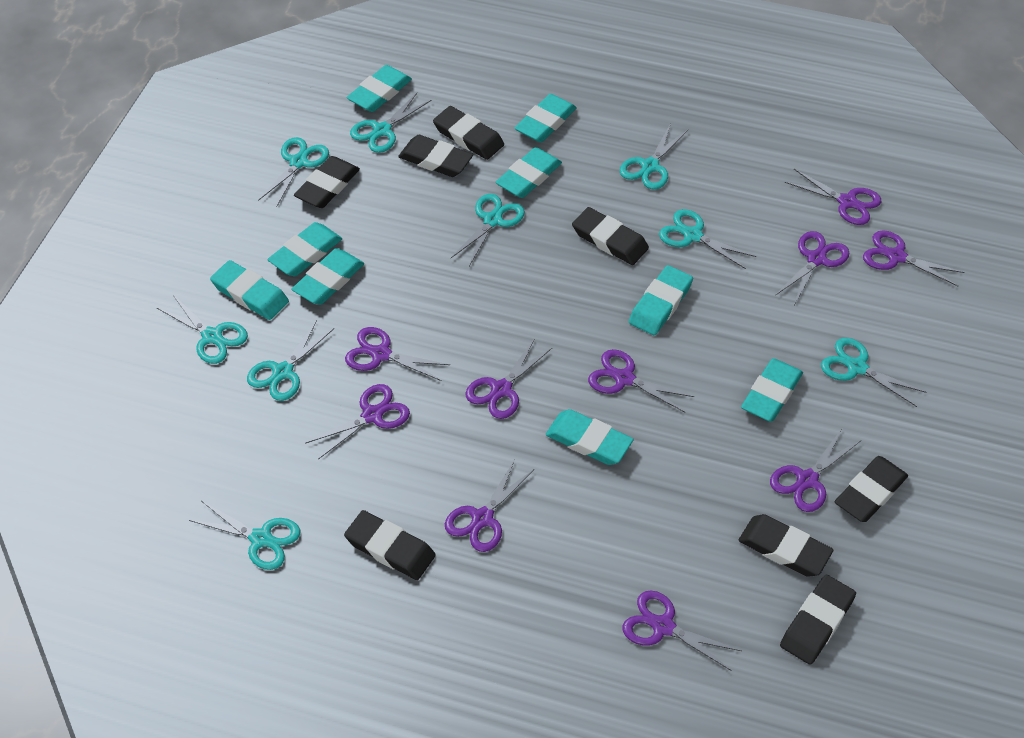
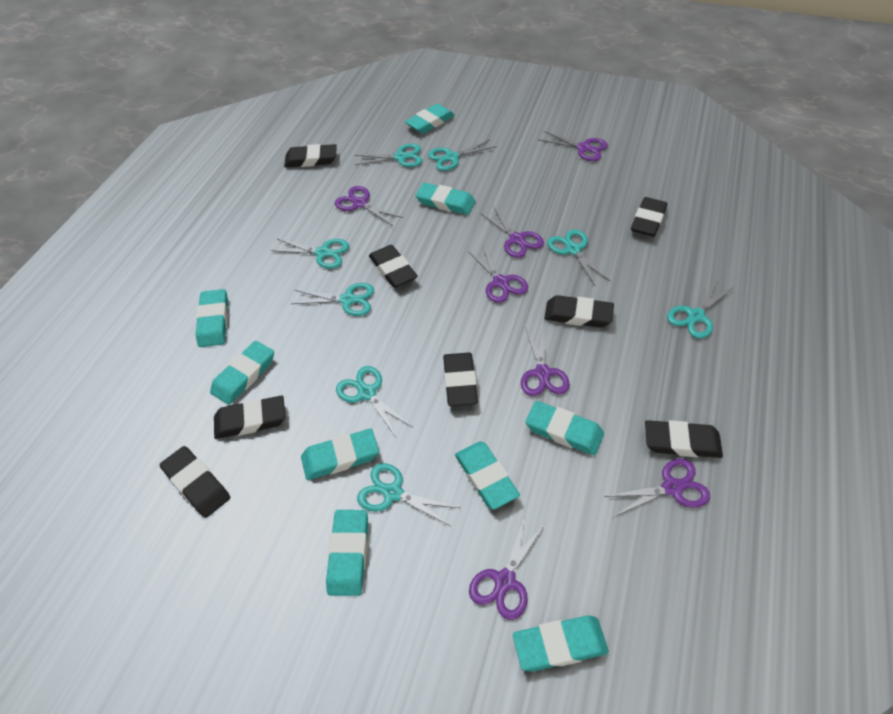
purple scissors: [305,384,410,459] [345,327,450,381] [445,459,534,552] [466,338,553,419] [588,349,694,412] [623,590,741,671] [770,429,862,512] [776,231,849,305] [785,169,881,225] [863,230,965,286] = 10 -> [335,186,403,226] [468,244,528,303] [469,515,545,620] [480,206,544,258] [521,324,570,396] [539,131,608,161] [604,459,710,517] = 7
turquoise scissors: [157,294,248,364] [189,501,300,570] [247,320,334,401] [258,137,329,208] [350,93,431,153] [451,194,525,266] [619,125,688,190] [659,209,756,269] [821,338,927,407] = 9 -> [271,239,349,269] [291,283,374,316] [336,366,412,437] [354,144,422,167] [357,463,460,527] [428,140,497,171] [547,229,610,285] [667,281,734,339] = 8

